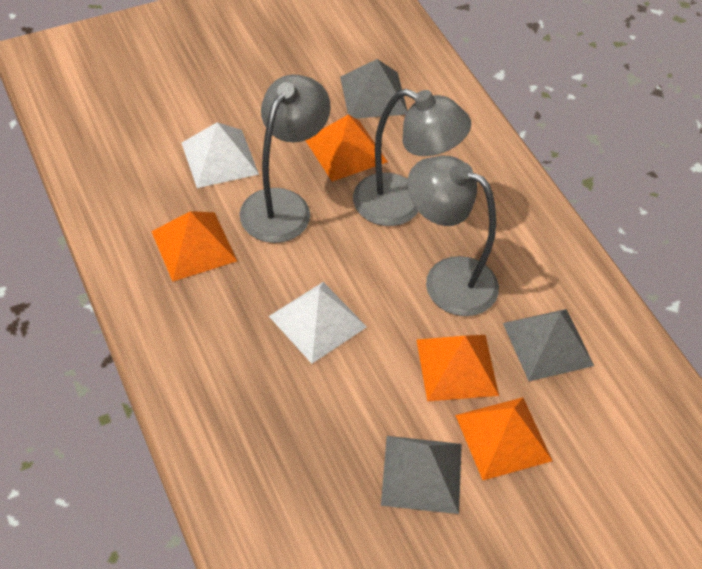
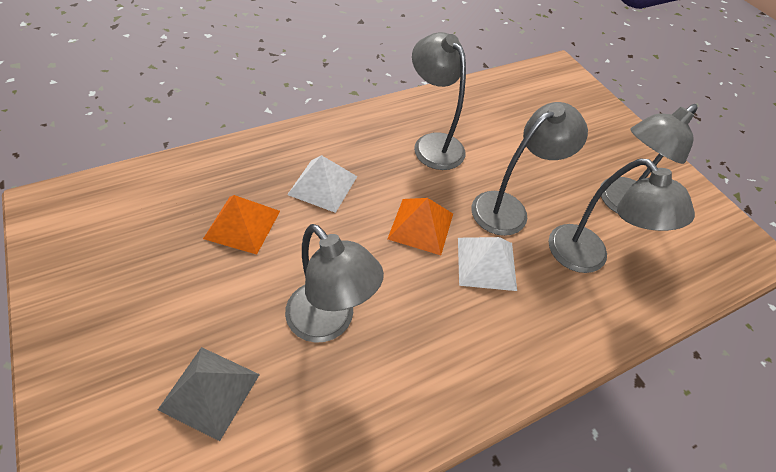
grey lamp: [240,74,331,243] [353,89,471,226] [407,156,499,316] = 3 -> [285,224,384,343] [412,32,466,170] [471,102,588,236] [549,159,695,273] [600,104,697,214] = 5
grey pyramid: [340,59,407,118] [381,436,462,514] [503,309,594,381] = 3 -> [158,347,260,441] = 1
orange pyramid: [151,211,237,282] [305,114,388,182] [416,335,499,401] [455,397,553,480] = 4 -> [203,195,280,255] [388,198,453,255] = 2

